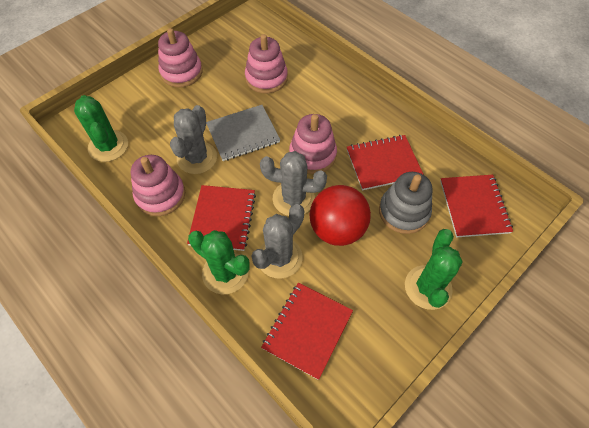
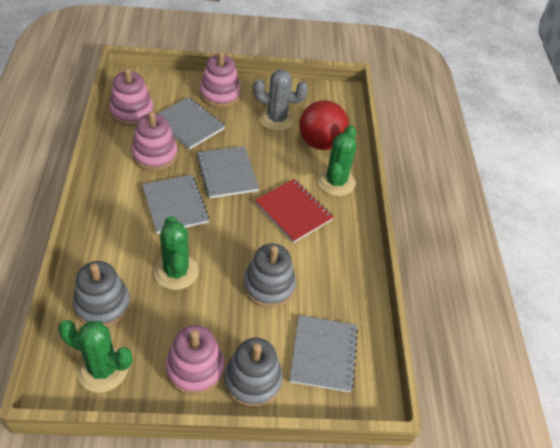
grey cactus: [170,105,217,174] [251,204,304,279] [260,151,327,216] = 3 -> [253,69,308,131] = 1
grey notebook: [206,105,280,161] = 1 -> [142,175,209,234] [158,97,225,150] [196,146,259,198] [289,315,358,392] = 4
grey stacking toy: [379,172,433,234] = 1 -> [73,261,130,327] [224,338,283,408] [243,244,296,308] = 3
red notebook: [187,185,256,251] [261,283,353,380] [347,135,424,191] [440,175,513,237] = 4 -> [255,179,334,243] = 1

